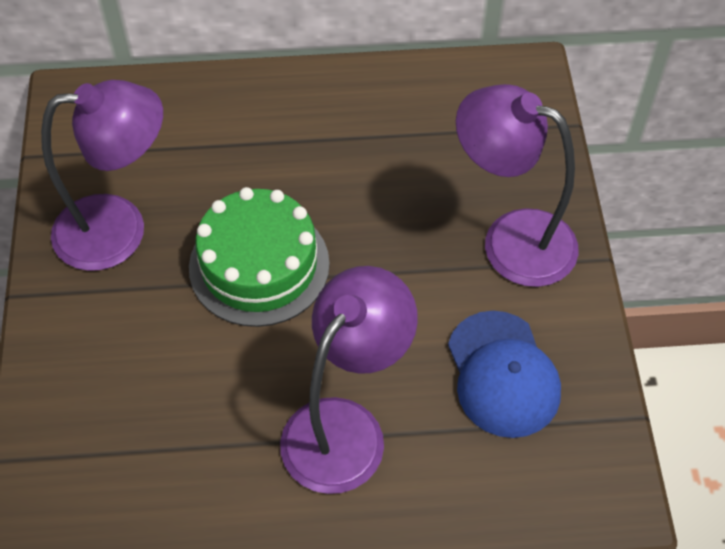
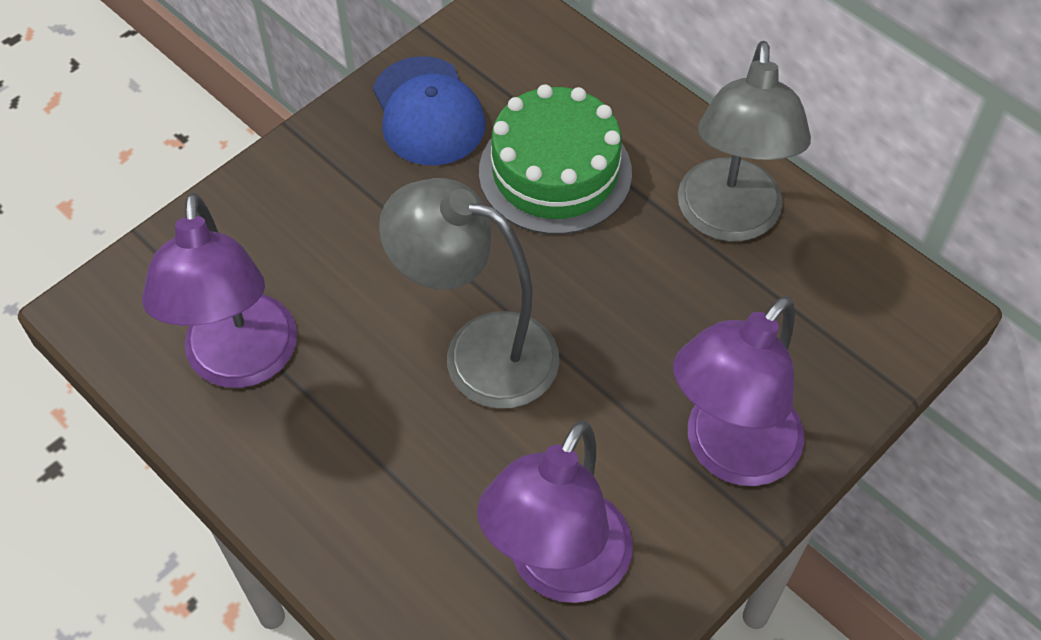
grey lamp: none = 0 -> [379,178,559,409] [678,41,811,242] = 2

